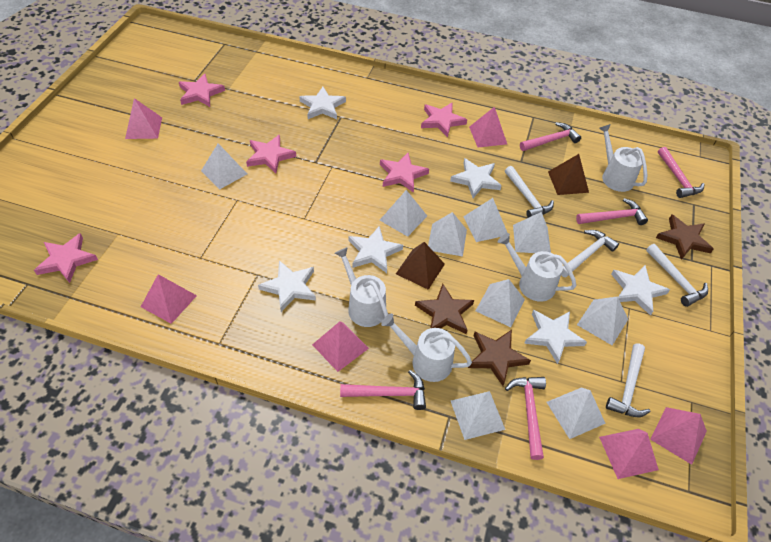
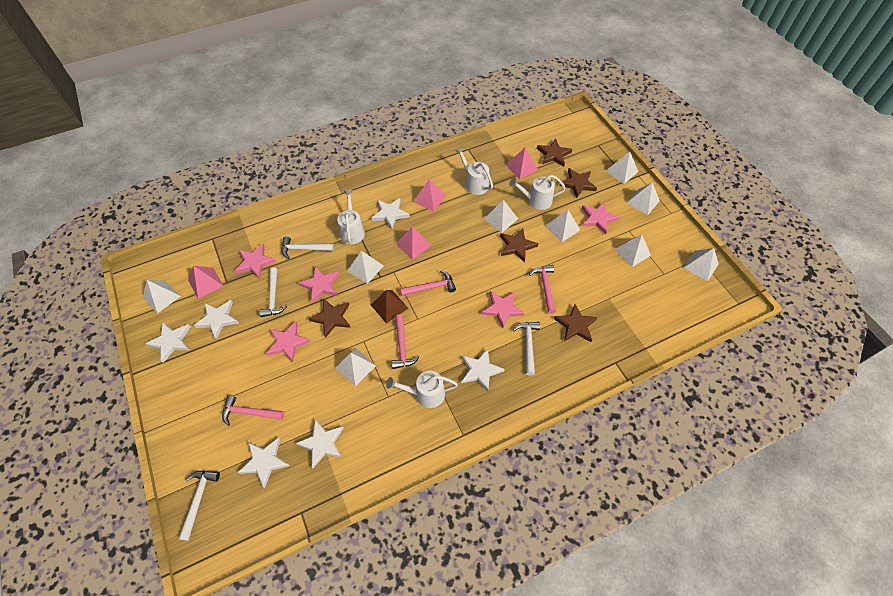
brown pyramid: [396,242,445,290] [548,154,589,195] = 2 -> [371,290,409,323] = 1
brown star: [415,284,474,334] [468,330,531,386] [656,214,713,260] = 3 -> [308,298,351,338] [500,228,539,263] [537,138,572,167] [554,304,598,342] [559,168,597,198] = 5
pink hammer: [340,370,426,410] [505,377,546,460] [520,122,581,151] [576,198,648,225] [658,147,705,198] = 5 -> [222,395,284,426] [391,314,419,369] [400,270,456,296] [529,265,556,314] = 4
pink pyramid: [125,98,162,139] [141,274,197,324] [312,321,369,372] [469,107,507,148] [599,429,659,479] [650,407,707,465] = 6 -> [188,266,223,299] [396,227,432,260] [414,179,446,211] [506,148,538,179] = 4

